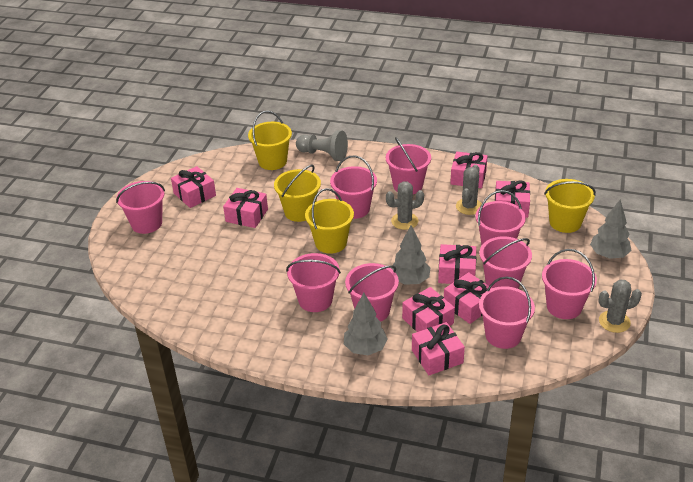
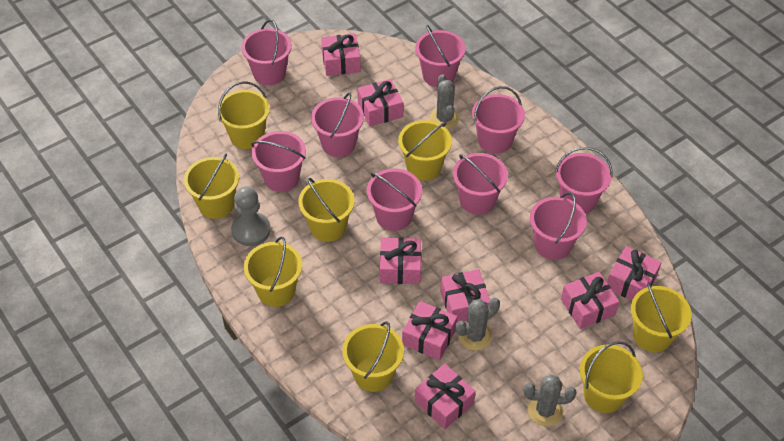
grey tree: [344,293,388,355] [391,225,431,285] [590,200,632,259] = 3 -> none = 0
yellow bucket: [248,111,292,170] [274,165,321,222] [305,188,354,254] [544,179,596,233] = 4 -> [184,154,239,219] [217,81,270,149] [244,236,302,307] [298,178,354,242] [342,321,404,392] [398,120,452,181] [580,341,643,413] [631,282,692,352] = 8

